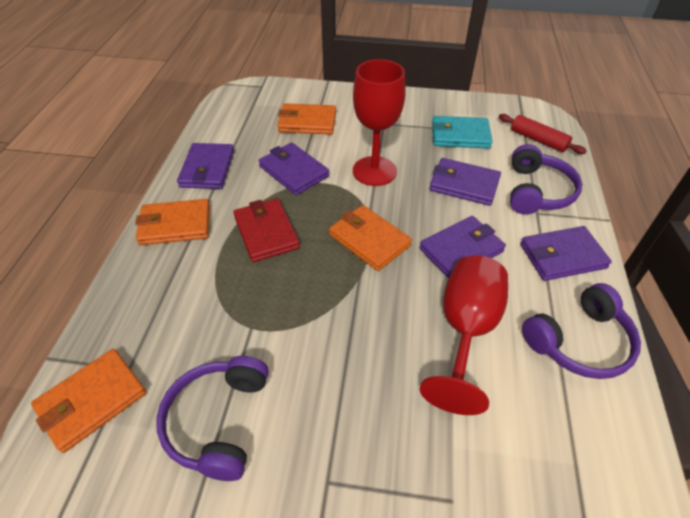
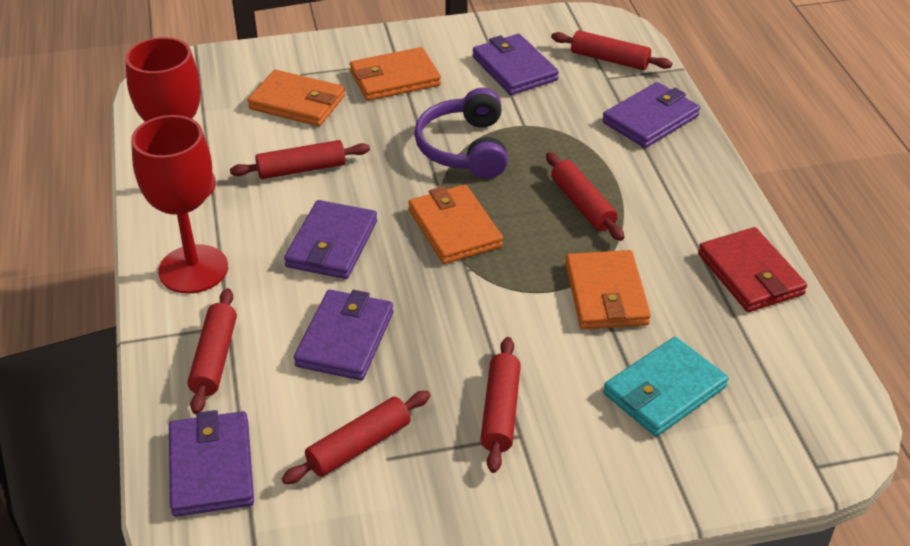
purple headphones: [156,356,269,481] [510,144,582,215] [522,283,641,379] = 3 -> [414,88,508,179] = 1
red rolling pin: [499,114,587,154] = 1 -> [187,288,237,414] [230,140,370,179] [282,391,431,484] [480,337,521,473] [546,152,624,241] [551,30,672,70] = 6

